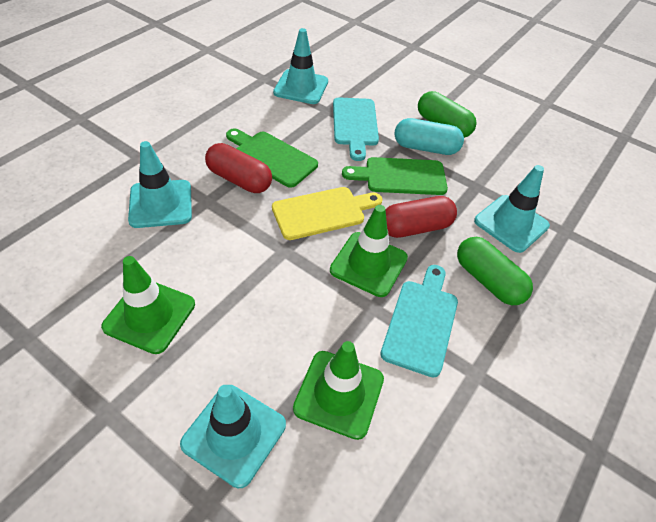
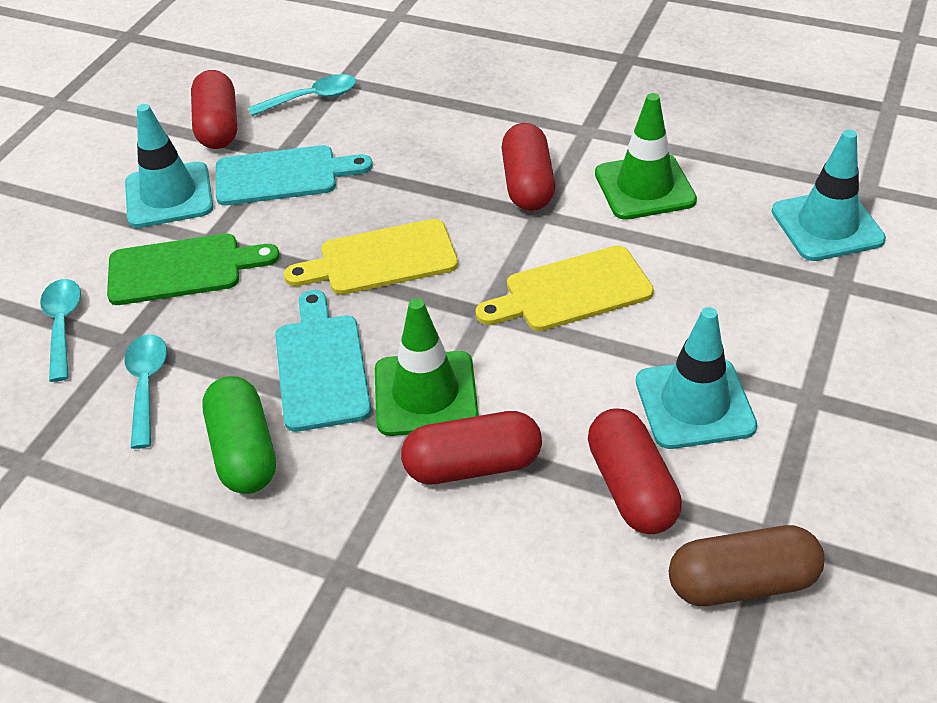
brown capsule: none = 0 -> [669,525,825,606] = 1
green capsule: [418,91,476,138] [457,237,533,305] = 2 -> [202,376,276,494] = 1
green cutting board: [226,129,318,188] [342,157,448,195] = 2 -> [107,234,280,305] = 1
green traffic cone: [101,256,195,354] [293,341,384,440] [330,205,408,297] = 3 -> [375,298,479,436] [595,93,697,220] = 2
red capsule: [205,143,272,193] [385,196,457,238] = 2 -> [191,70,237,149] [401,411,542,484] [502,123,555,211] [588,408,682,534] = 4
turquoise capsule: [395,118,464,155] = 1 -> none = 0
turquoise spoon: none = 0 -> [40,279,81,382] [124,334,167,449] [248,74,356,116] = 3
turquoise traffic cone: [128,141,192,228] [180,385,286,488] [273,28,328,104] [474,165,550,253] = 4 -> [125,104,213,228] [636,307,758,449] [771,130,886,261] = 3
yellow cutting board: [272,187,383,240] = 1 -> [284,219,458,295] [475,245,654,331] = 2

